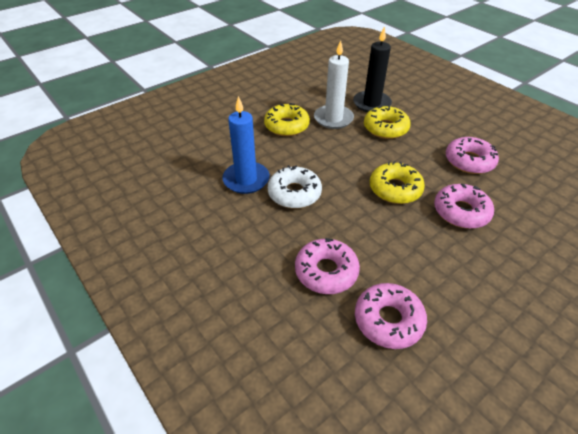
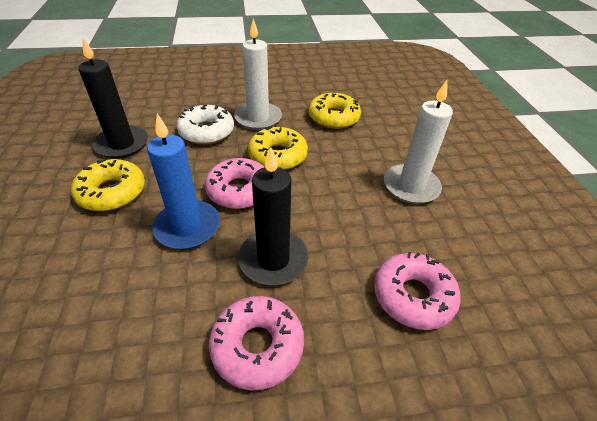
black candle: [353,27,392,112] = 1 -> [78,38,148,159] [238,147,308,285] = 2
pink donut: [295,238,360,294] [355,283,427,349] [434,183,494,229] [446,137,499,174] = 4 -> [205,158,264,209] [209,296,304,391] [374,252,461,330] = 3
white candle: [314,40,354,129] = 1 -> [234,18,282,130] [384,80,453,204] = 2

